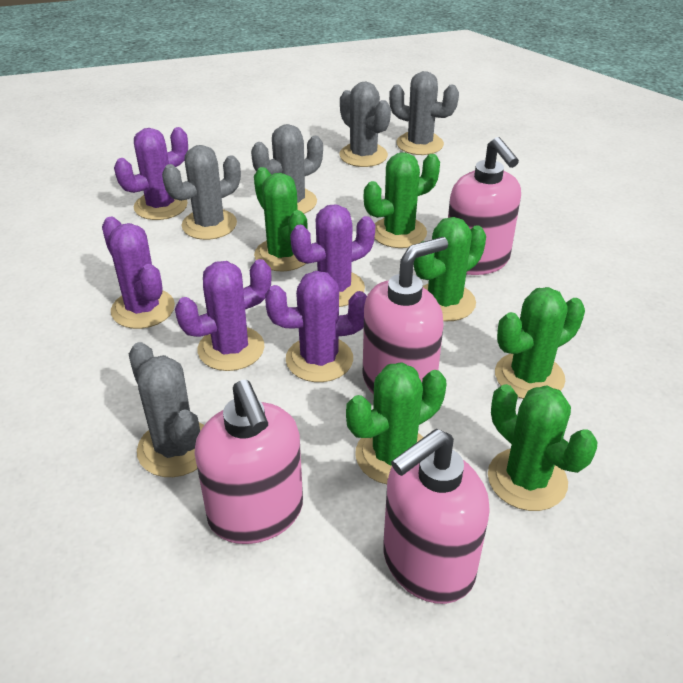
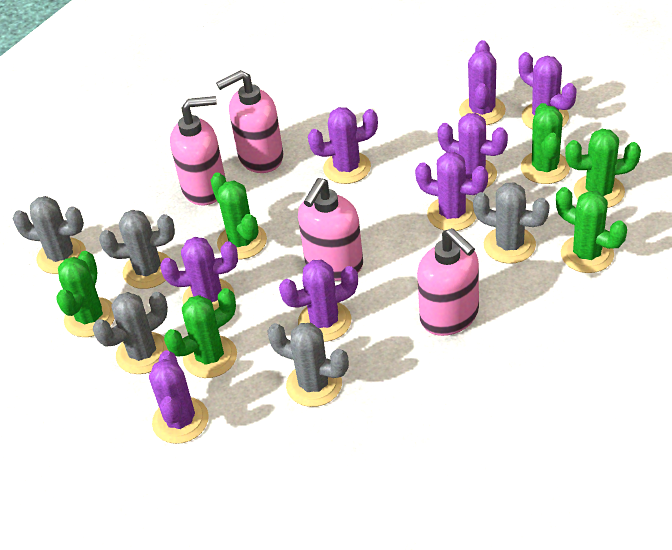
purple cactus: [102,217,175,329] [114,127,188,220] [175,259,272,371] [265,271,367,382] [290,204,375,307] = 5 -> [149,350,209,444] [160,237,238,311] [279,260,358,342] [308,107,378,184] [415,152,488,231] [437,113,508,188] [459,40,506,125] [518,52,577,129] = 8

